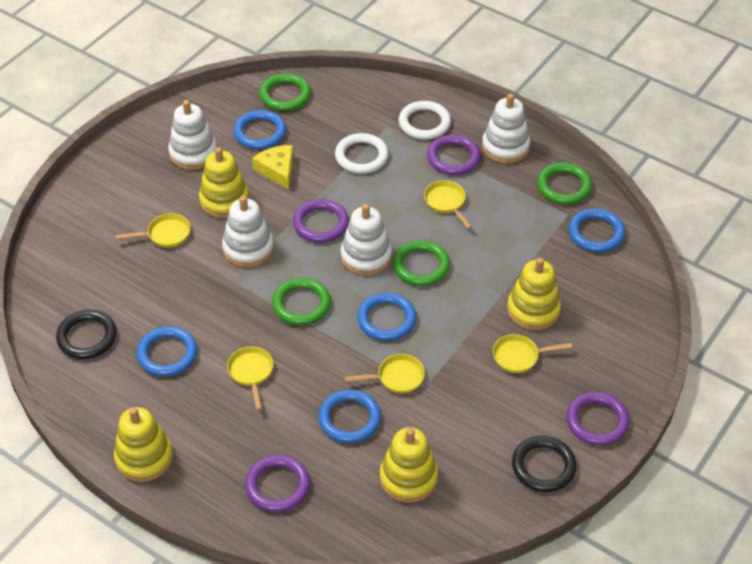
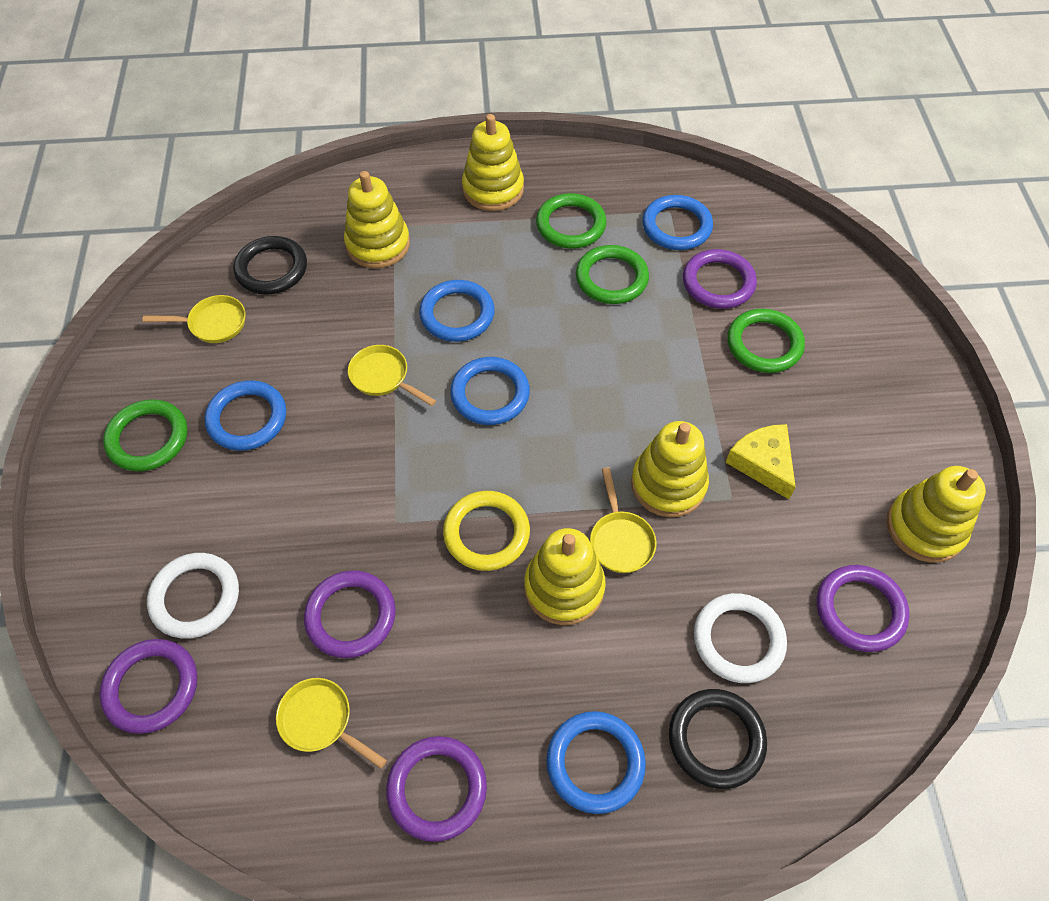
purple ring: [245,454,310,512] [293,199,349,243] [427,135,481,175] [566,392,630,446] = 4 -> [99,639,197,734] [304,570,396,658] [386,736,487,842] [683,249,757,309] [817,565,910,652] = 5
white stacking toy: [168,100,217,170] [222,196,274,268] [341,204,392,276] [482,94,530,164] = 4 -> none = 0
yellow pan: [116,213,191,248] [227,346,273,410] [345,354,425,393] [424,180,472,229] [493,334,572,373] = 5 -> [143,295,245,343] [276,678,387,769] [348,345,436,406] [590,468,656,573] = 4
yellow ring: none = 0 -> [443,491,530,571] = 1
yellow stacking toy: [114,407,173,482] [199,147,249,218] [380,427,438,503] [507,258,561,330] = 4 -> [344,171,410,268] [462,114,524,211] [524,528,606,625] [631,421,709,517] [887,466,986,562] = 5

